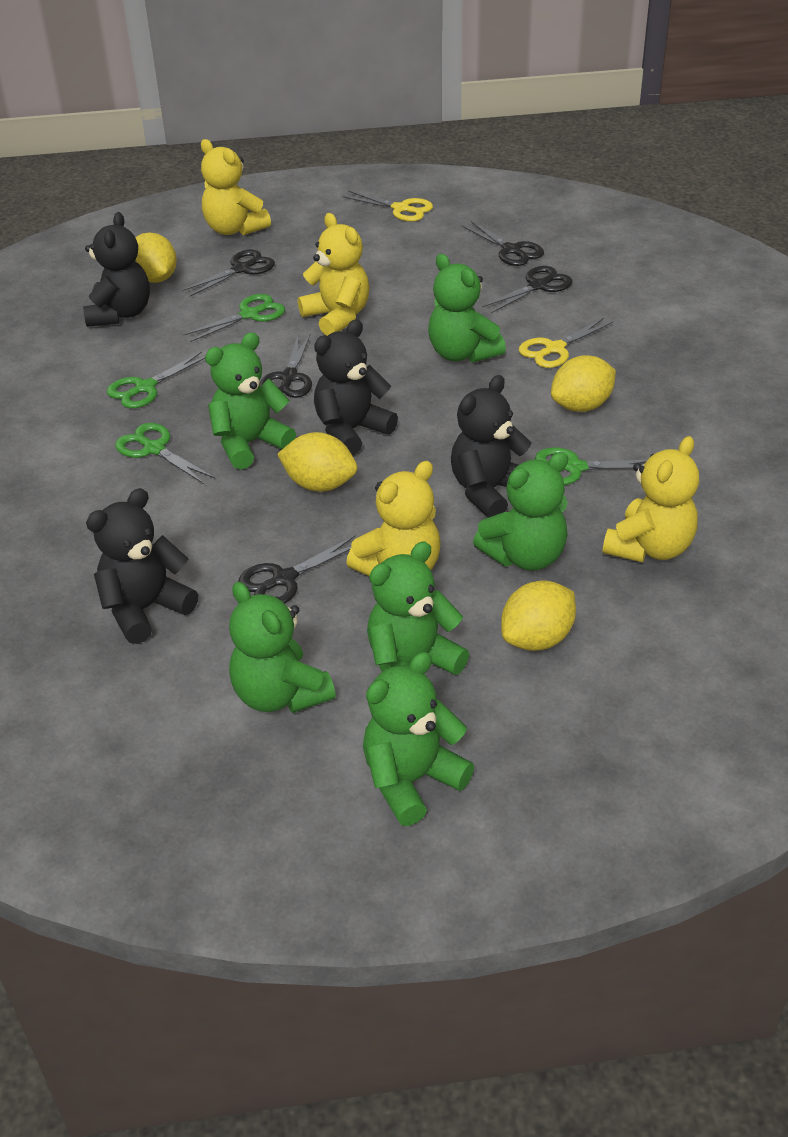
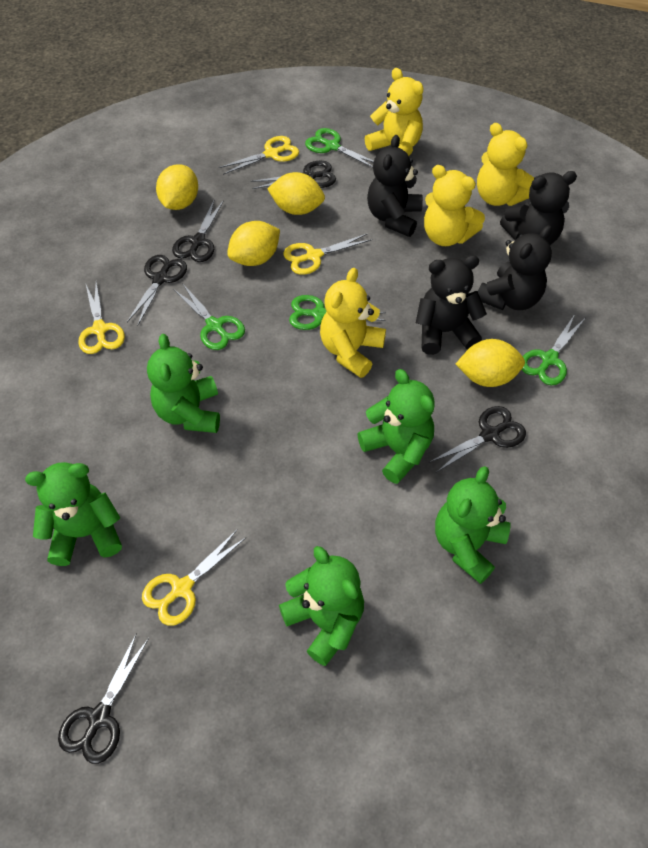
green teddy bear: [205,332,296,470] [229,582,336,713] [363,652,474,826] [367,542,469,675] [428,254,506,363] [473,452,568,571] = 6 -> [25,462,122,566] [147,334,220,433] [279,546,364,666] [358,369,435,484] [435,466,511,584] = 5
yellow scissors: [342,190,433,222] [519,318,613,368] = 2 -> [79,281,125,354] [142,530,246,626] [219,136,299,175] [283,233,372,275] = 4

